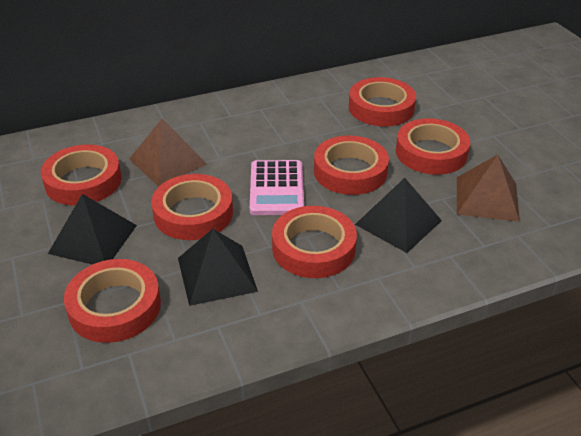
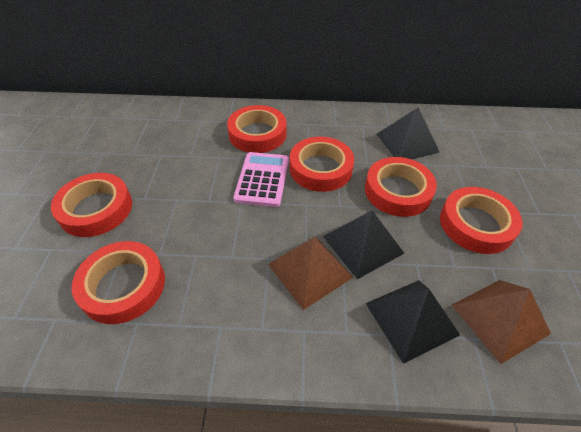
red tape: [41,145,122,206] [64,259,161,343] [151,174,233,240] [272,206,357,278] [314,135,389,195] [349,77,416,126] [396,118,470,175] = 7 -> [51,173,132,237] [72,241,165,324] [227,105,286,153] [290,137,354,192] [365,157,437,217] [440,187,523,254] = 6

